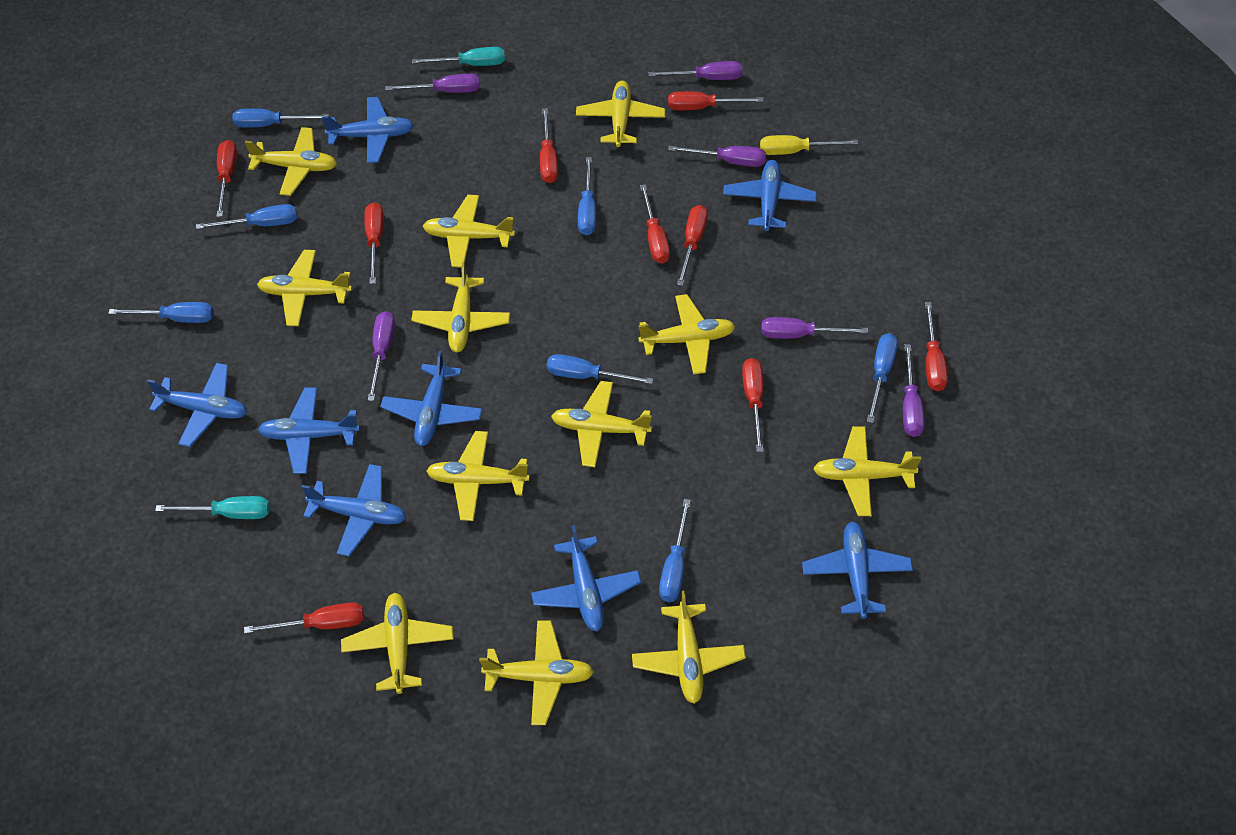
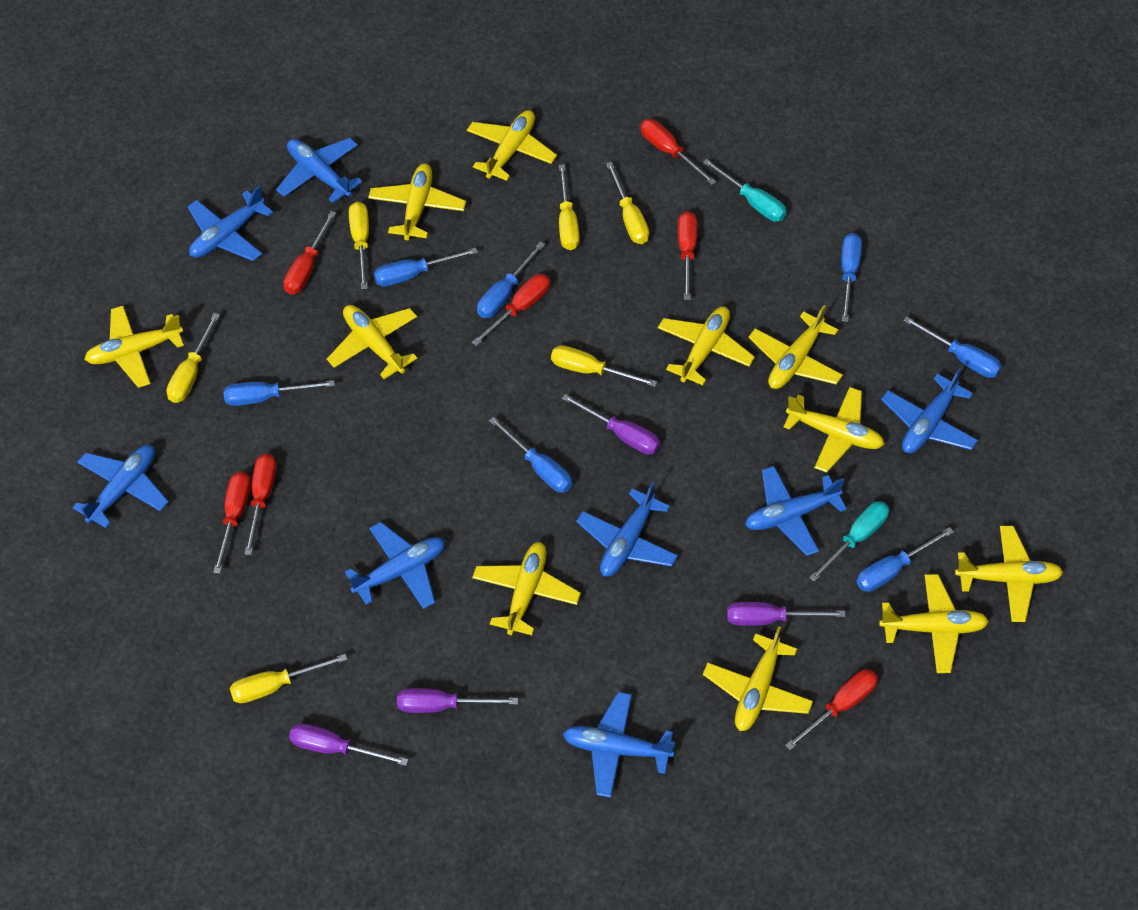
purple screwdriver: [368,311,395,401] [385,73,480,93] [648,61,743,80] [668,146,766,167] [761,317,868,339] [903,344,925,437] = 6 -> [289,723,408,766] [397,688,518,713] [562,394,660,454] [727,602,845,626] = 4
red screwdriver: [217,140,237,217] [244,602,364,634] [364,202,384,284] [540,108,558,183] [640,184,670,264] [668,91,764,110] [677,205,708,286] [742,358,763,452] [925,302,948,391] = 9 -> [213,472,251,574] [245,454,276,555] [283,211,336,294] [472,274,550,346] [640,119,716,185] [678,212,697,300] [785,670,878,750] = 7
yellow plane: [245,127,337,196] [257,250,352,326] [341,593,453,694] [411,262,510,353] [423,195,515,268] [426,431,530,521] [479,620,594,725] [551,381,652,467] [576,81,665,147] [632,590,746,704] [638,294,735,375] [813,426,921,516] = 12 -> [84,306,184,388] [327,305,417,379] [368,164,466,240] [467,110,557,181] [472,542,581,635] [658,307,755,385] [703,626,813,731] [748,305,843,389] [784,387,885,473] [879,574,989,673] [955,526,1063,622] = 11
yellow screwdriver: [760,135,858,155] = 1 -> [167,313,220,403] [230,654,347,703] [349,202,369,289] [551,345,657,387] [559,164,580,250] [606,162,649,244] = 6

